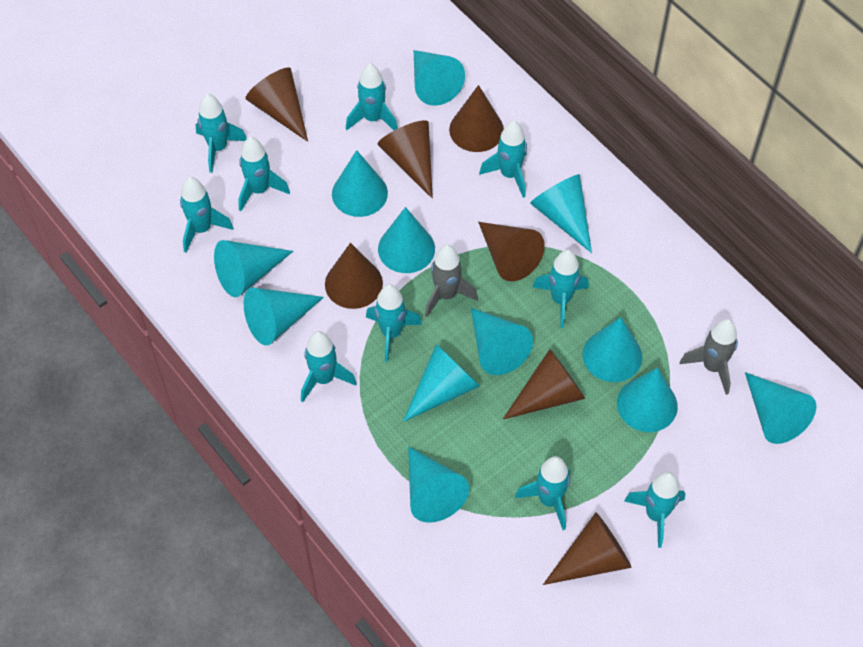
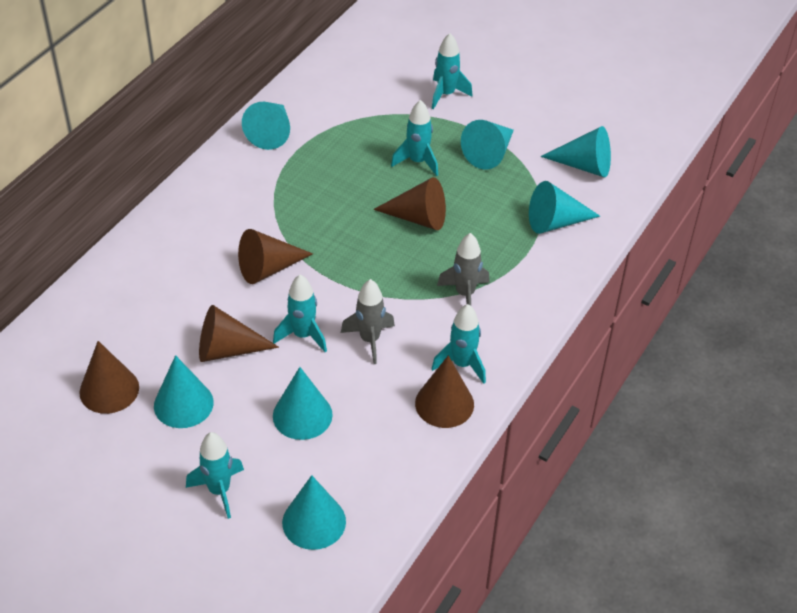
brown cone: [246,67,308,142] [325,243,383,309] [378,120,433,198] [449,85,504,152] [478,222,545,281] [503,349,585,419] [543,512,632,585] = 7 -> [79,341,139,414] [199,305,279,362] [238,229,313,284] [373,177,446,230] [415,355,474,428] = 5
turquoise cone: [214,240,293,297] [244,287,324,345] [332,150,388,217] [378,207,435,273] [403,344,480,422] [408,446,469,523] [414,50,465,106] [471,308,533,375] [530,174,592,253] [583,317,642,382] [617,368,678,432] [745,372,816,444] = 12 -> [154,355,214,428] [242,102,290,150] [273,367,333,440] [282,475,346,550] [461,120,514,169] [529,181,600,234] [541,126,611,177] = 7
turquoise rocket: [180,177,233,253] [196,93,247,173] [238,137,290,211] [301,331,357,402] [346,63,398,130] [366,284,422,362] [479,121,527,198] [515,456,570,530] [533,250,589,328] [624,472,686,548] = 10 -> [186,432,244,519] [273,275,327,352] [391,100,438,176] [431,304,486,384] [432,33,472,109] = 5

